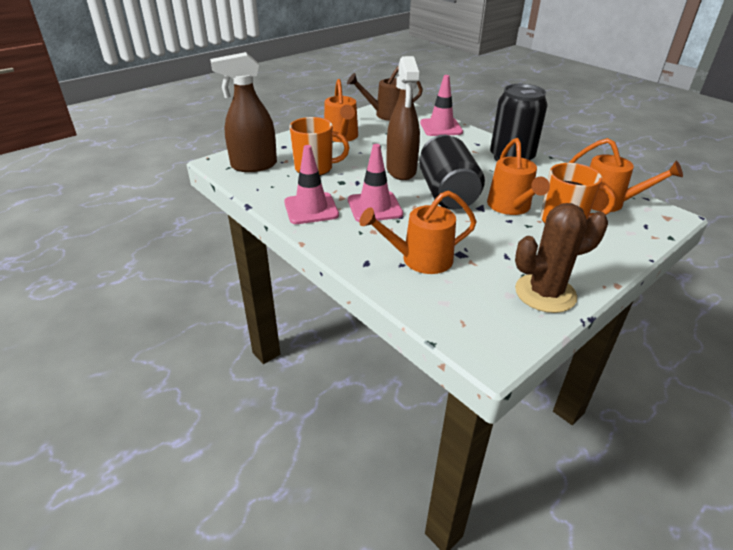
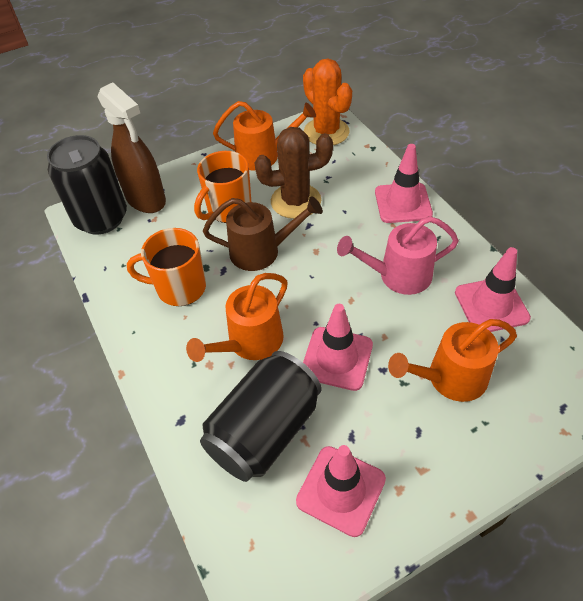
brown spray bottle: [210,52,277,172] [386,56,420,180] = 2 -> [98,82,166,213] = 1
orange cactus: none = 0 -> [303,58,352,145] = 1
orange watering can: [324,79,358,142] [359,190,476,274] [487,138,550,215] [569,138,683,212] = 4 -> [186,273,288,362] [213,101,316,171] [388,319,517,402] = 3
pink traffic cone: [284,145,339,224] [348,144,403,222] [420,75,463,136] = 3 -> [296,445,386,537] [303,304,373,391] [375,144,433,223] [455,247,531,332] = 4
pink watering can: none = 0 -> [337,216,459,295] = 1

